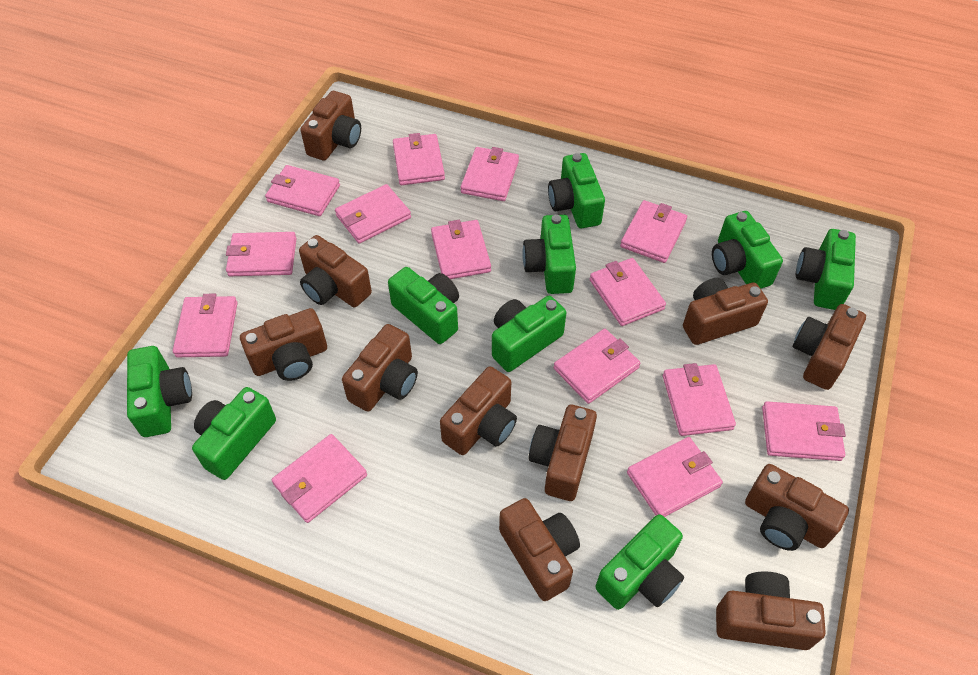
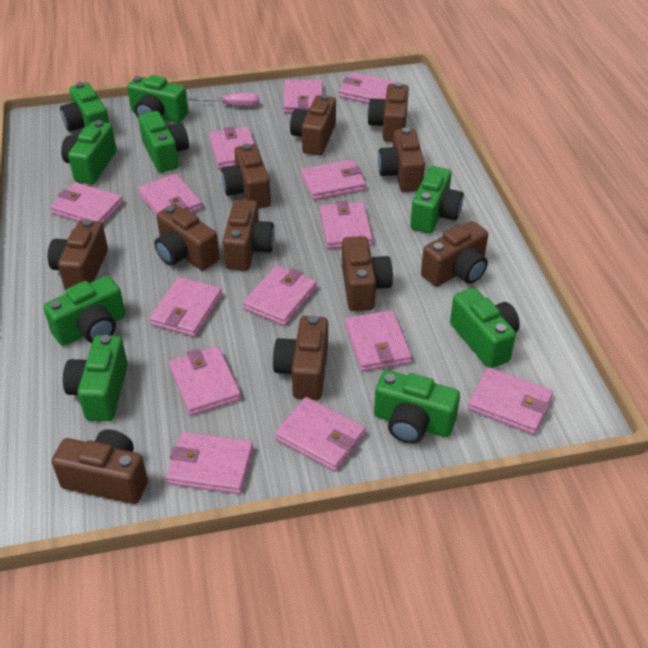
pink screwdriver: none = 0 -> [188,93,259,107] = 1

